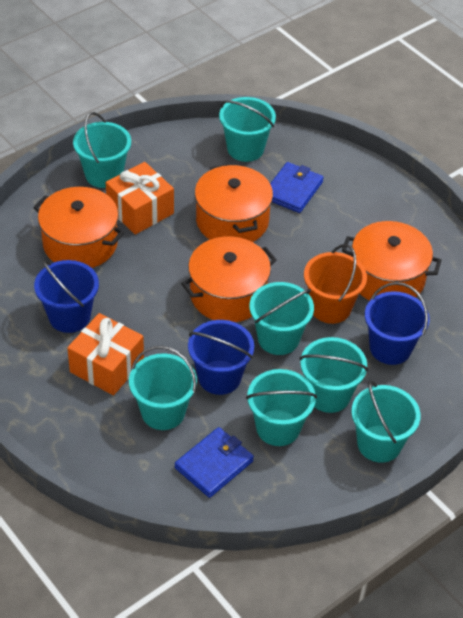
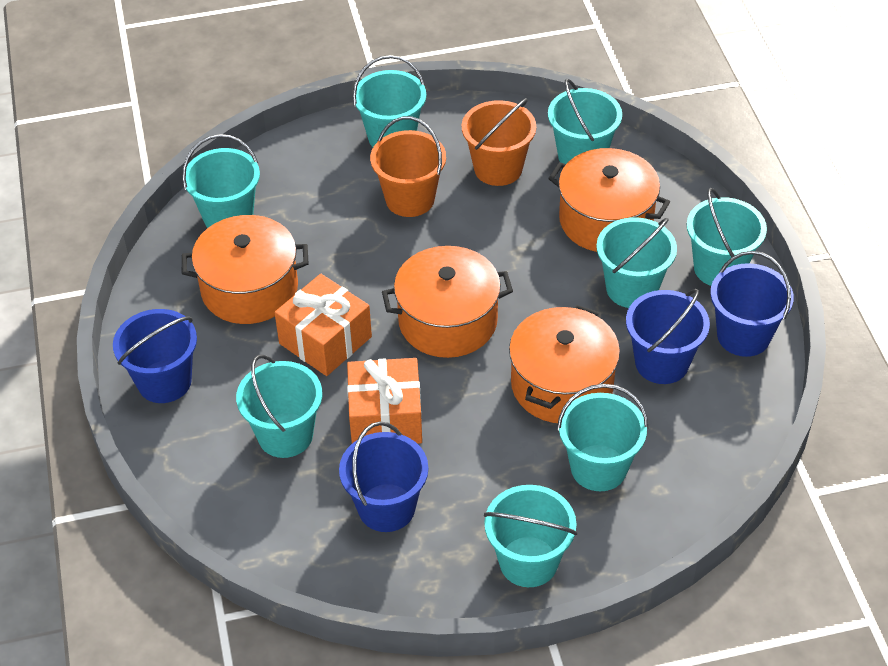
blue bucket: [34,259,99,333] [188,320,254,395] [365,282,430,365] = 3 -> [113,309,197,403] [339,422,428,532] [626,289,710,384] [710,251,794,357] = 4
blue wallet: [175,427,254,498] [270,162,324,213] = 2 -> none = 0
orange bucket: [304,244,367,324] = 1 -> [370,116,446,217] [462,98,536,186] = 2
turquoise bucket: [73,112,131,188] [129,346,197,430] [219,97,276,162] [246,369,317,446] [249,282,314,355] [299,337,368,413] [351,380,421,463] = 7 -> [182,134,260,228] [236,354,322,458] [353,55,426,147] [484,485,577,587] [548,78,622,164] [557,384,649,491] [596,217,677,308] [687,188,767,286] = 8

